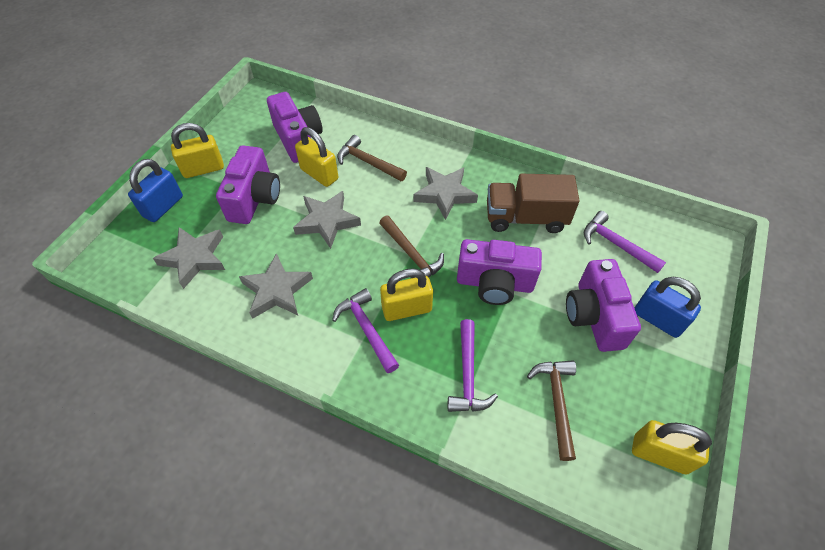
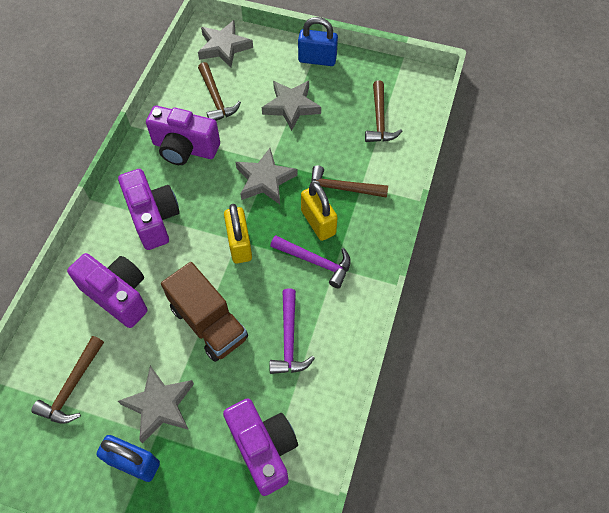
brown hammer: [337,135,407,181] [380,216,444,278] [527,360,576,461] = 3 -> [31,336,104,423] [198,62,241,121] [311,165,388,198] [365,80,402,142] = 4
purple hammer: [332,288,399,373] [448,319,498,412] [584,211,666,273] = 3 -> [270,235,351,288] [270,289,315,374] = 2
yellow padlock: [171,123,224,178] [295,127,338,187] [380,269,433,321] [632,420,712,474] = 4 -> [224,204,252,263] [301,182,338,241] = 2

